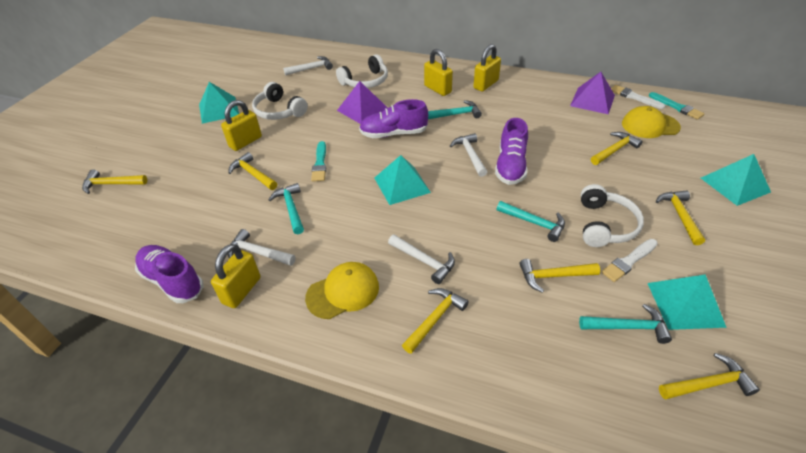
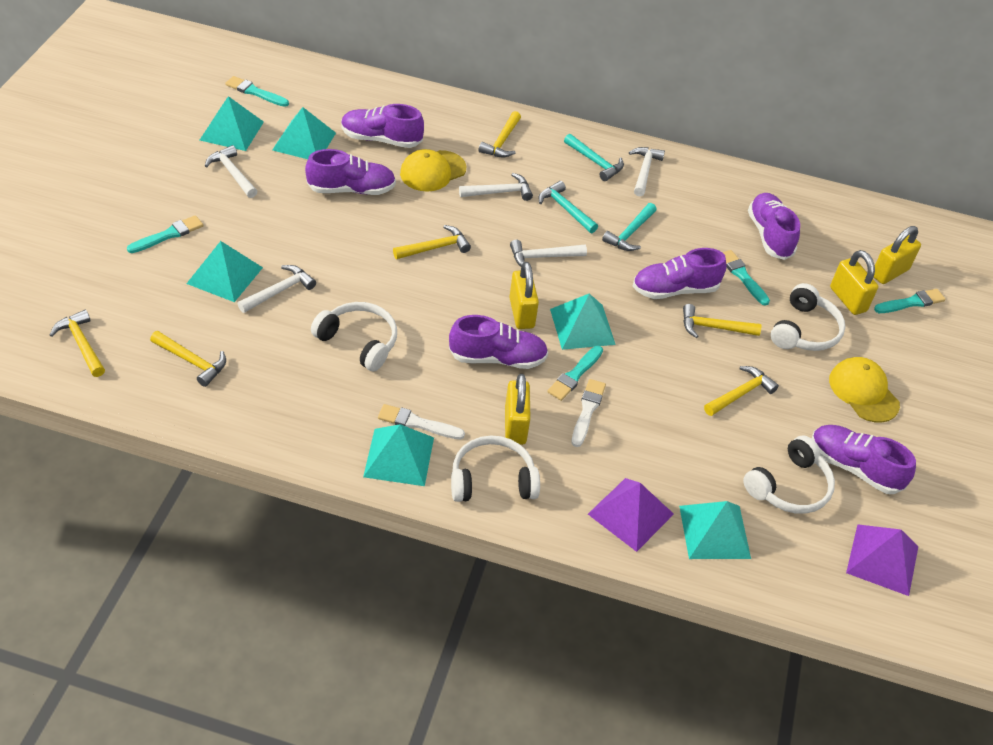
purple shoe: [135,245,203,303] [359,99,428,138] [495,118,528,185] = 3 -> [305,149,396,195] [341,104,424,148] [449,315,548,369] [633,248,727,299] [748,193,800,260] [812,425,916,494] = 6
turquoise brush: [311,141,326,182] [649,92,705,120] = 2 -> [127,215,203,253] [225,76,289,107] [547,346,603,401] [723,250,770,306] [874,289,945,313] = 5
turquoise hammer: [269,183,304,234] [428,100,482,119] [497,201,565,242] [579,304,672,344] = 4 -> [538,181,598,233] [564,134,624,181] [602,203,657,251] = 3
turquoise pyramid: [199,82,239,124] [374,155,431,205] [647,274,727,330] [701,154,771,206] = 4 -> [186,241,263,302] [200,96,264,151] [272,107,336,159] [363,424,434,486] [550,294,616,350] [679,501,751,559] = 6
white hammer: [228,229,296,266] [283,56,333,76] [388,235,455,284] [450,133,487,177] = 4 -> [205,145,258,198] [237,265,316,313] [459,173,533,201] [510,240,587,268] [629,147,665,196] = 5
white headphones: [252,82,308,120] [336,54,388,88] [581,184,644,247] = 3 -> [311,302,397,371] [451,435,540,502] [743,435,835,514] [771,283,845,351] = 4
yellow hammer: [82,169,147,194] [228,152,277,190] [402,288,469,354] [519,259,600,293] [591,132,643,165] [656,190,705,245] [659,353,760,400] = 7 -> [50,310,105,377] [150,331,226,387] [393,225,471,259] [479,111,521,157] [683,304,761,338] [704,366,779,416] = 6

